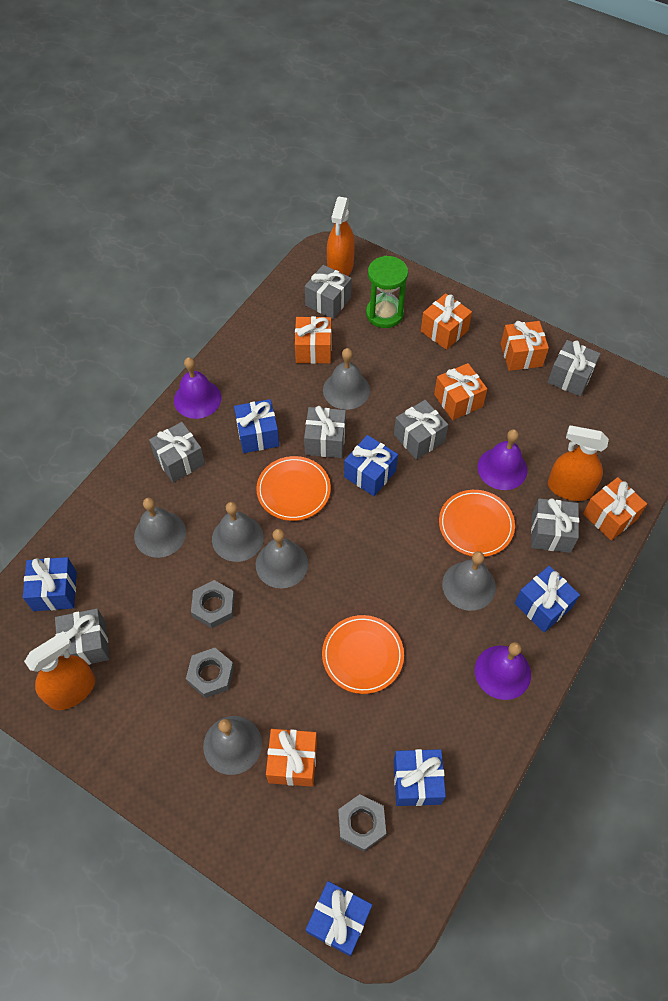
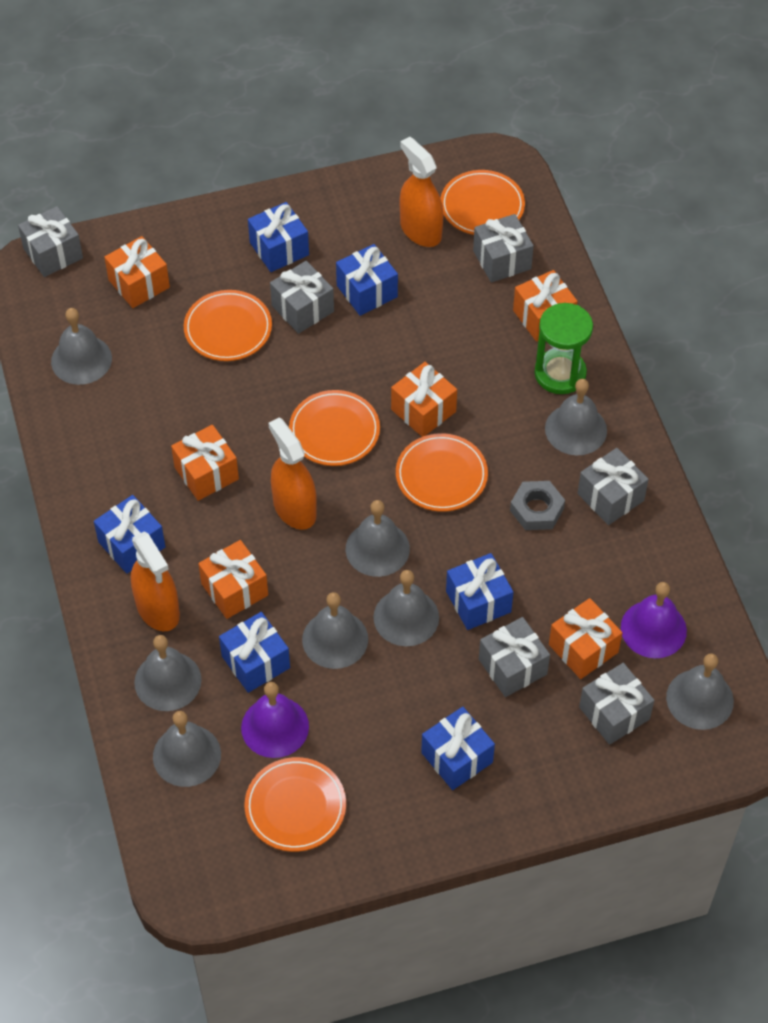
grey bell: [134,498,186,558] [203,716,262,775] [212,502,264,562] [256,529,308,588] [323,348,370,410] [442,551,496,611] = 6 -> [51,308,112,385] [134,635,201,711] [153,711,221,787] [302,592,368,669] [346,500,410,577] [373,570,439,646] [545,379,607,455] [666,653,734,730] = 8
grey gift: [55,608,109,665] [149,422,205,482] [304,406,346,458] [305,265,352,319] [394,400,448,460] [531,498,579,553] [547,340,601,396] = 7 -> [18,206,83,277] [270,261,334,334] [473,214,534,282] [479,617,550,697] [578,448,649,525] [579,663,655,745] = 6
grey nut: [186,648,234,698] [191,580,235,628] [338,794,386,852] = 3 -> [510,481,565,530] = 1
orange plate: [256,456,331,521] [322,615,404,694] [439,490,515,557] = 3 -> [184,290,272,361] [244,757,346,852] [289,390,380,466] [396,433,488,512] [440,170,525,235] = 5
purple bell: [174,357,221,419] [475,642,531,700] [478,429,527,490] = 3 -> [241,682,309,758] [621,582,687,658] = 2

